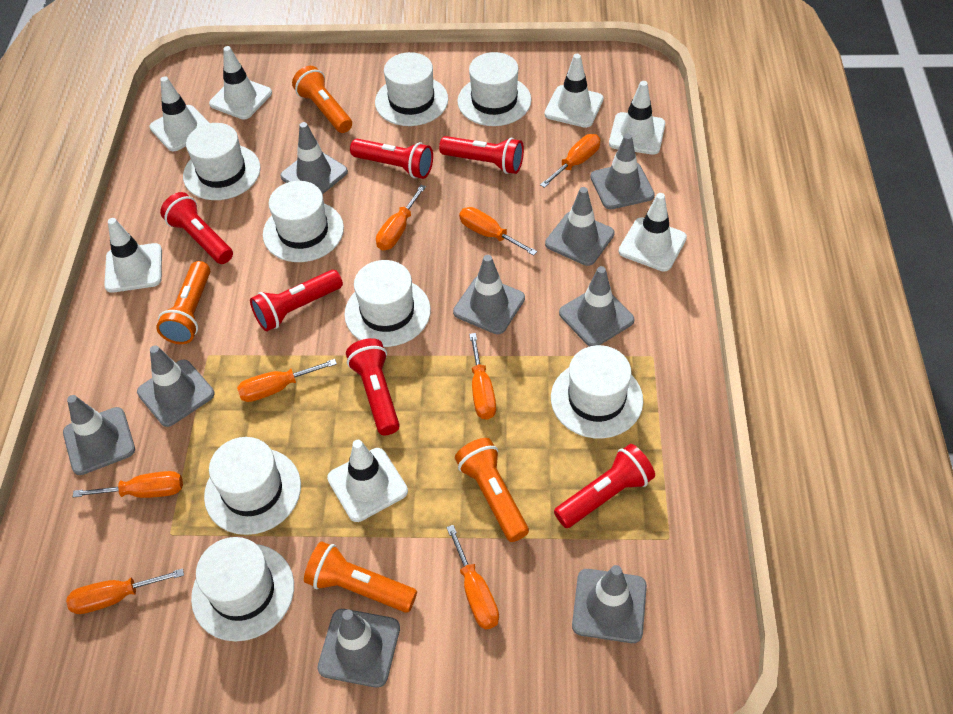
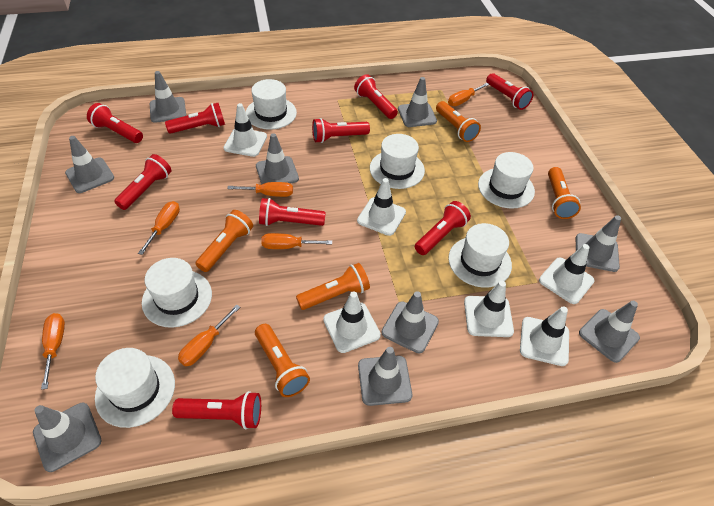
orange flashlight: [156,261,210,344] [292,66,352,133] [304,541,417,613] [455,438,529,542] = 4 -> [195,210,253,272] [255,324,310,397] [296,263,370,310] [436,101,481,142] [548,167,581,219] = 5
orange screwdriver: [66,568,184,614] [73,471,183,498] [237,359,337,402] [376,185,426,250] [446,525,499,630] [459,207,537,256] [469,333,496,420] [540,134,601,188] = 8 -> [41,313,65,390] [138,201,180,255] [178,304,240,366] [227,182,293,197] [261,233,332,249] [448,83,489,106] = 6
red flashlight: [160,192,233,264] [250,270,343,331] [346,338,400,435] [350,139,433,179] [439,136,524,174] [554,444,655,528] = 6 -> [87,103,143,143] [114,154,171,210] [165,103,225,134] [172,391,261,429] [259,198,326,226] [312,118,370,143] [354,74,398,119] [415,201,471,255] [486,73,533,110] = 9
white hat: [183,123,261,200] [191,537,294,642] [204,437,301,535] [263,181,344,262] [344,260,431,347] [375,52,448,126] [457,52,531,126] [551,345,643,438] = 8 -> [95,348,175,428] [142,258,212,328] [246,79,297,130] [370,134,425,189] [448,223,512,287] [478,152,535,209] = 6
white traffic cone: [104,218,162,293] [150,76,209,151] [209,46,272,120] [327,440,408,522] [544,54,604,128] [609,81,665,155] [619,193,687,272] = 7 -> [223,103,267,157] [323,291,381,353] [357,178,406,236] [464,281,514,337] [520,306,569,366] [539,244,595,304] = 6

